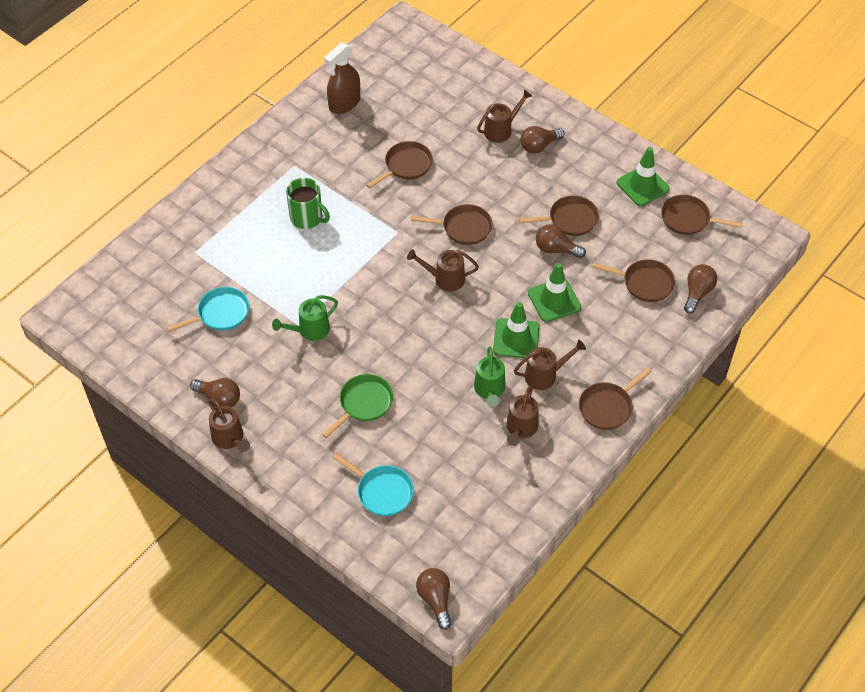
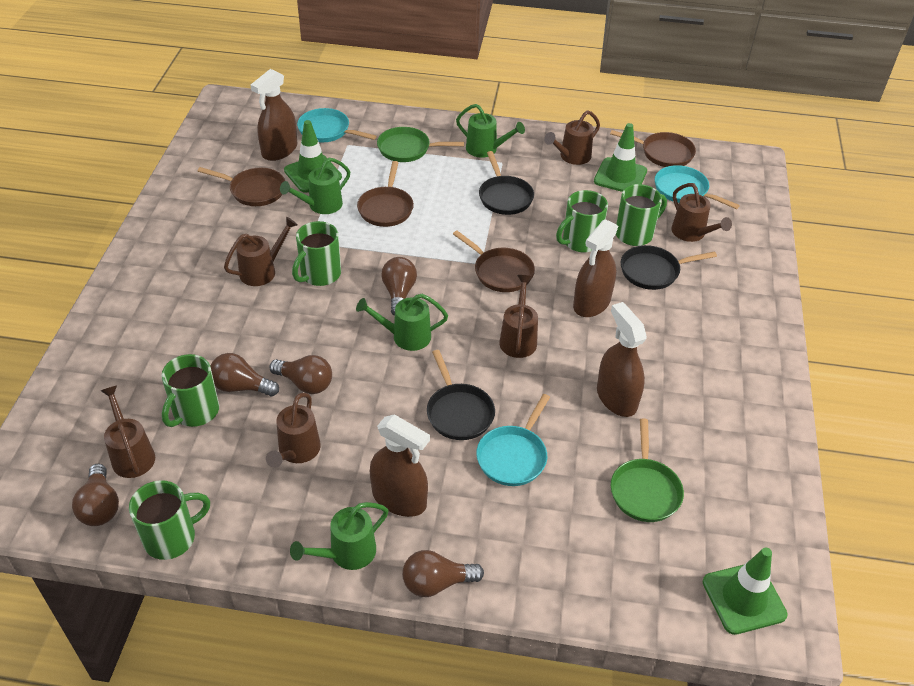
black pan: none = 0 -> [427,350,495,440] [479,151,534,215] [621,245,717,290] = 3
brown pan: [367,141,433,188] [411,204,492,245] [519,196,599,236] [579,368,652,430] [592,259,675,302] [661,195,743,235] = 6 -> [198,167,285,206] [357,161,414,227] [453,231,535,292] [610,130,696,167] = 4
brown spray bottle: [324,42,360,114] = 1 -> [251,69,297,161] [370,414,430,517] [573,219,618,317] [597,302,647,417] = 4
brown watering can: [209,399,250,452] [407,249,479,291] [477,89,532,143] [506,386,539,446] [514,340,586,390] = 5 -> [101,385,155,478] [224,217,298,286] [266,393,321,468] [499,275,538,358] [544,110,600,165] [671,183,732,242] = 6
green mug: [286,178,330,229] = 1 -> [129,480,210,560] [161,354,219,427] [292,221,341,286] [556,190,608,252] [616,184,667,246] = 5
green pan: [322,374,393,438] = 1 -> [377,127,464,162] [611,418,684,522] = 2
green watering can: [272,295,338,341] [474,347,505,407] = 2 -> [280,158,350,214] [290,502,388,570] [356,294,448,351] [456,104,525,158] = 4
turquoise pan: [167,287,249,332] [333,453,414,516] = 2 -> [297,108,377,142] [476,394,550,486] [655,165,740,209] = 3

